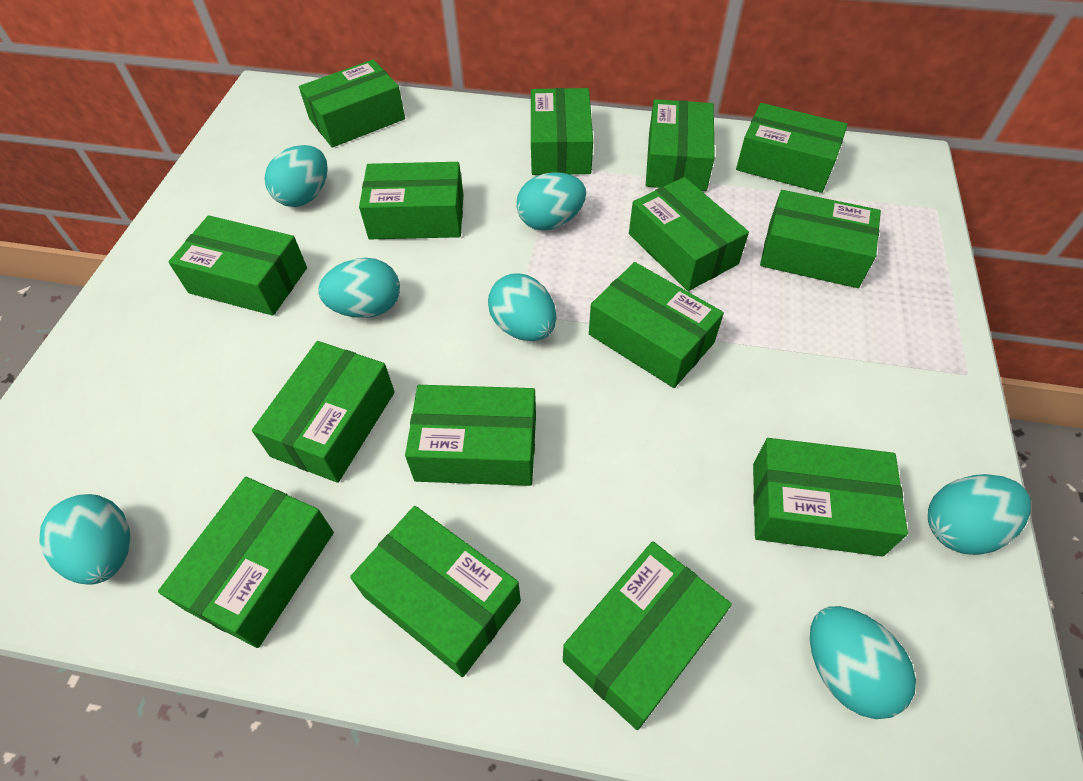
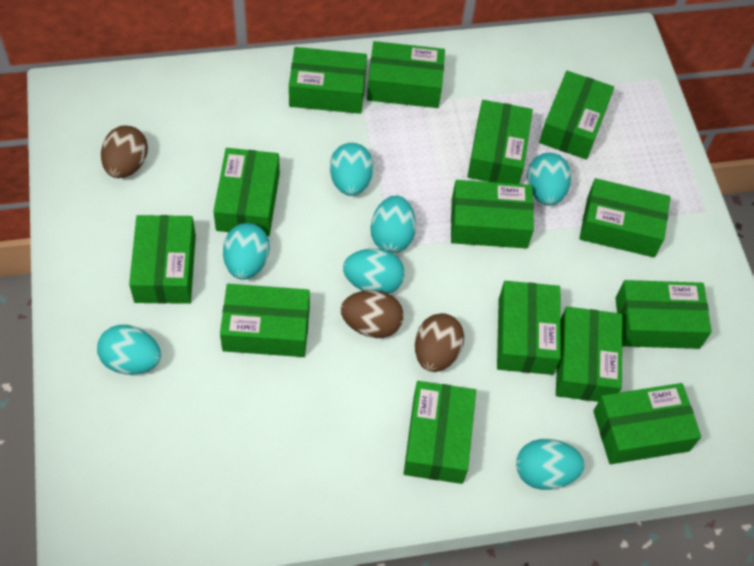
brown egg: none = 0 -> [101,126,148,178] [341,290,404,338] [415,313,464,372] = 3
green box: [158,477,334,648] [168,215,307,316] [252,341,395,483] [299,60,405,148] [350,506,521,677] [359,162,463,239] [405,385,536,486] [531,88,593,175] [563,541,732,730] [589,262,724,388] [629,177,749,291] [646,99,715,191] [736,103,848,193] [753,438,908,556] [760,190,881,288] = 15 -> [129,215,196,304] [213,148,280,236] [220,284,310,357] [289,47,367,114] [367,41,445,108] [404,381,476,484] [451,180,534,249] [467,100,533,184] [497,281,561,375] [539,71,614,160] [556,307,623,402] [579,178,671,257] [593,383,701,464] [615,280,712,349] = 14

